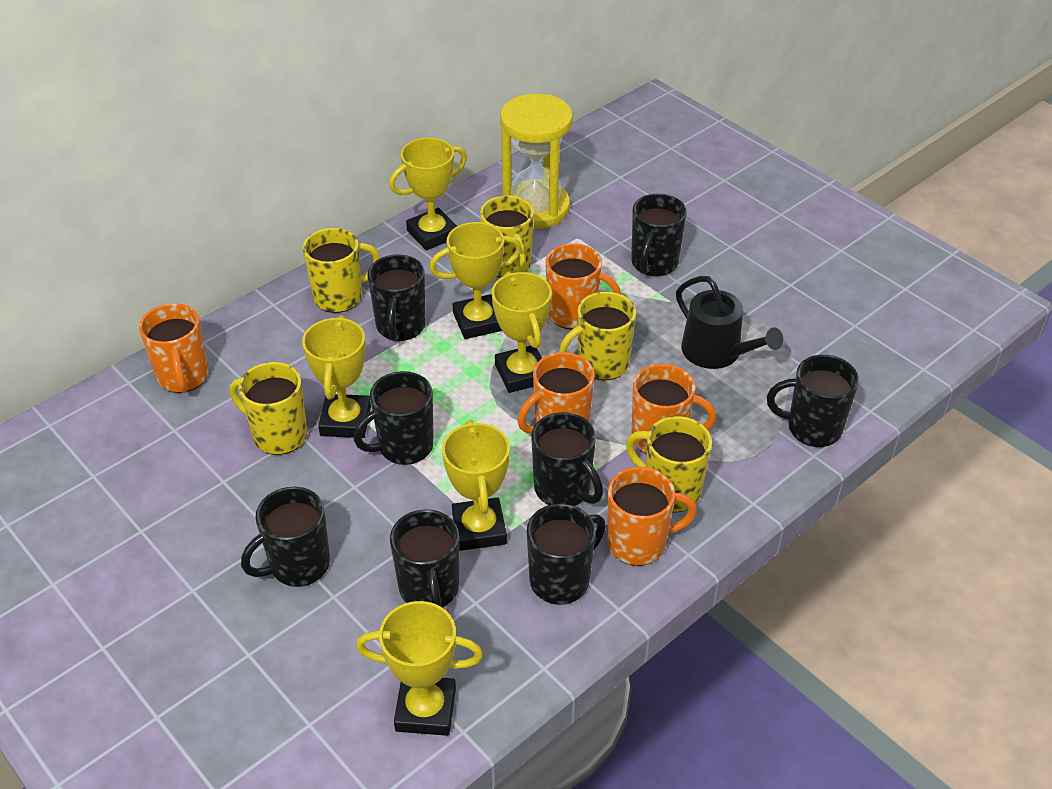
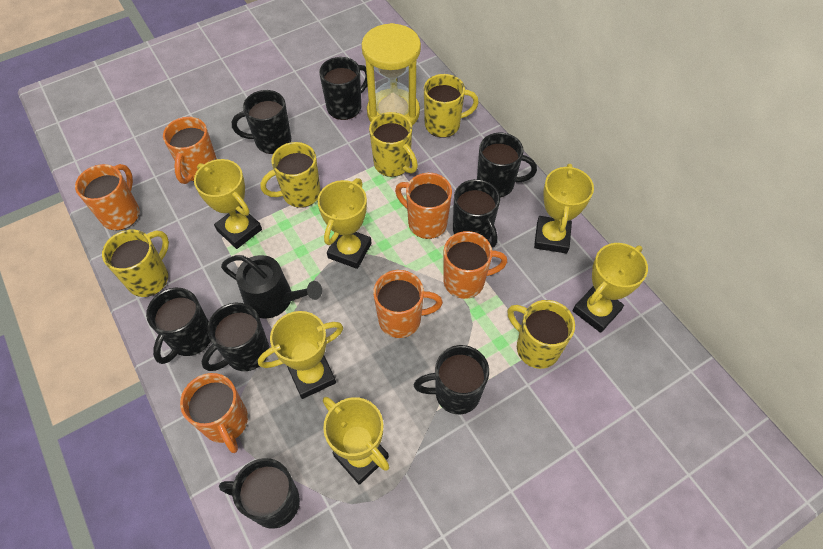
orange mug: [139,303,209,393] [518,352,595,433] [546,243,621,329] [607,467,697,566] [632,364,716,454] = 5 -> [75,164,140,230] [163,117,217,184] [180,373,248,453] [373,270,443,338] [395,173,452,239] [443,231,507,299] = 6

